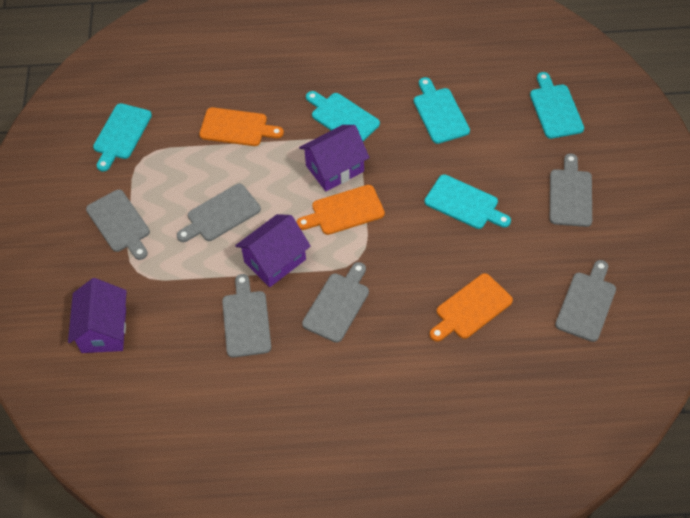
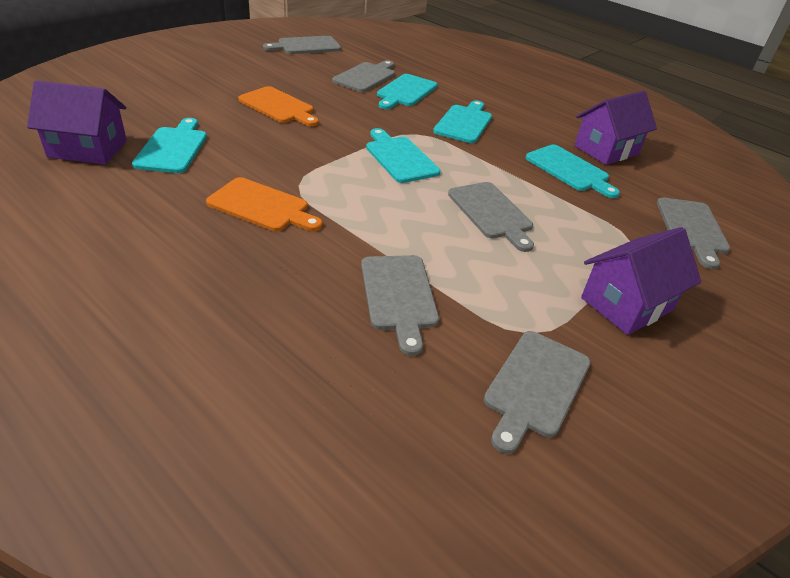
orange cutting board: [199,107,284,146] [297,185,385,235] [430,273,513,342] = 3 -> [206,177,323,232] [238,86,319,126] = 2

